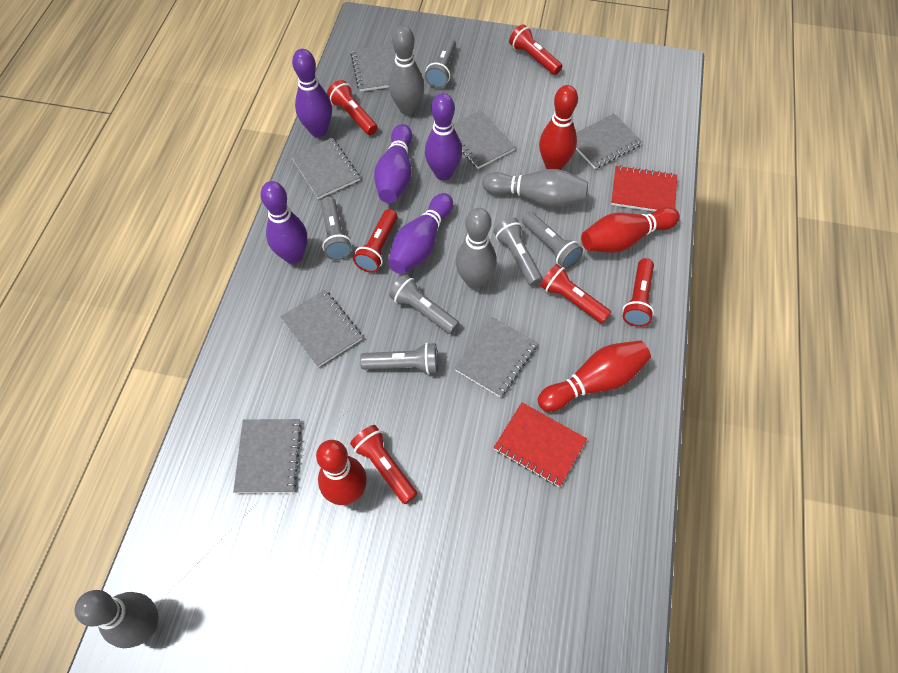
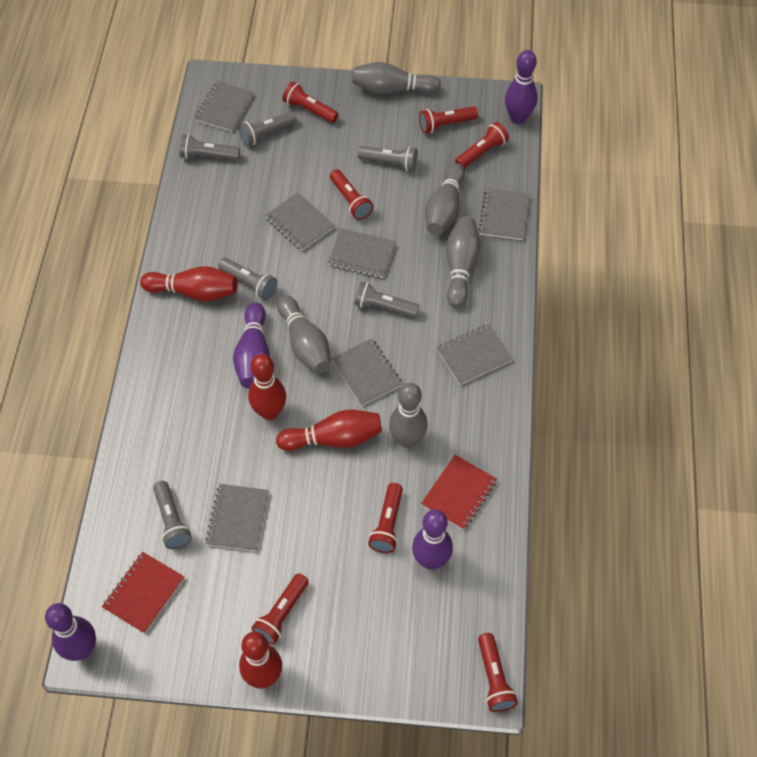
grey bowling pin: [74,590,159,648] [389,25,424,115] [456,208,497,289] [482,169,588,207] = 4 -> [277,295,331,374] [352,62,441,95] [389,383,428,448] [425,163,465,235] [446,217,481,308] = 5
purple bowling pin: [260,181,307,264] [292,49,332,137] [374,124,412,203] [388,193,453,274] [425,93,462,180] = 5 -> [45,603,96,661] [233,302,270,389] [412,509,453,570] [505,50,537,124] = 4
red flashlight: [327,80,378,135] [350,425,417,504] [353,209,397,273] [509,24,562,75] [540,264,611,324] [622,258,654,327] = 6 -> [251,573,309,644] [282,82,339,123] [330,169,374,220] [368,483,403,553] [419,106,478,133] [455,122,509,168] [478,633,518,712] = 7

